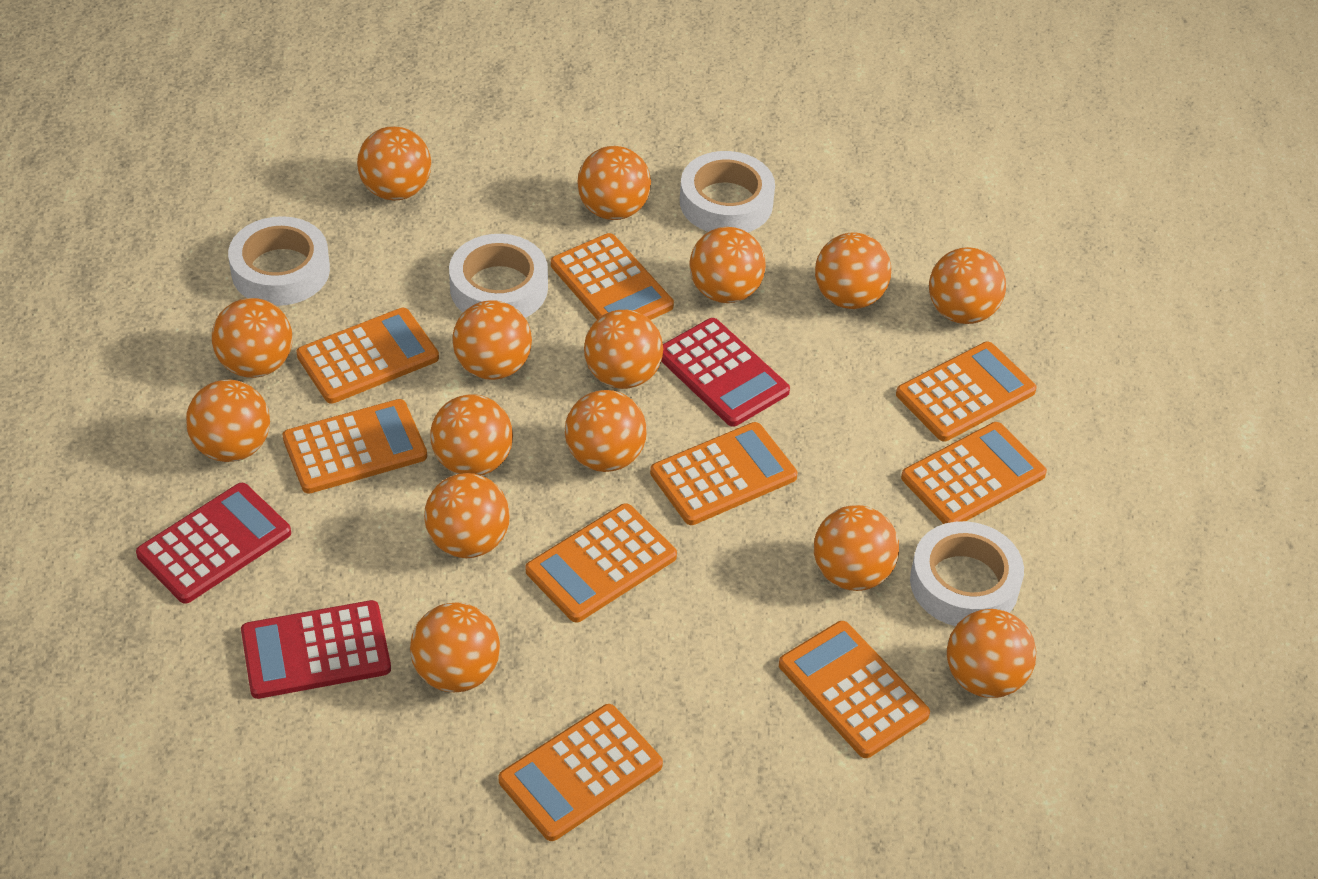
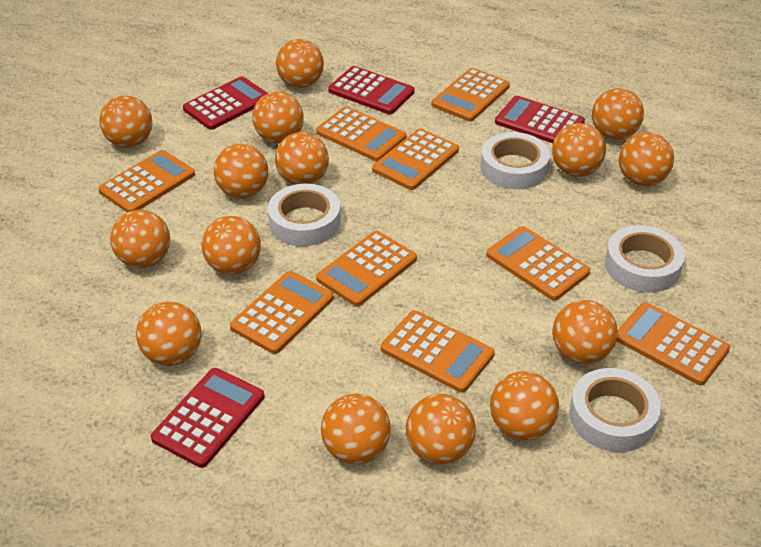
red calculator: [136,483,291,604] [241,600,391,699] [661,318,790,427] = 3 -> [151,368,264,468] [183,76,268,130] [328,66,415,114] [495,96,585,143] = 4

